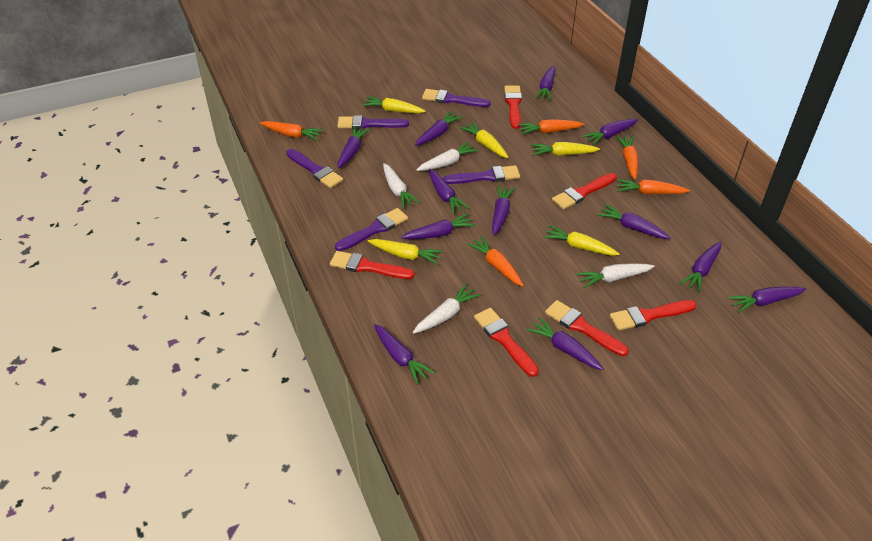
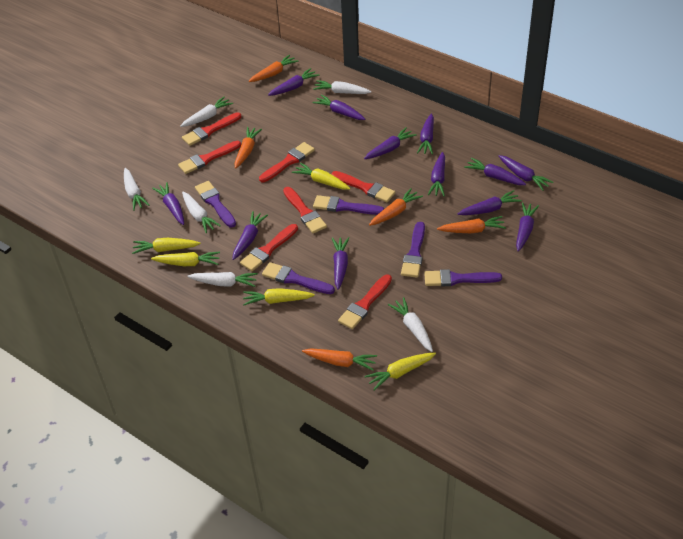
red brush: [330,251,415,279] [474,308,539,377] [504,86,522,129] [545,300,629,356] [552,173,617,210] [609,300,697,331] = 6 -> [178,141,241,174] [182,112,241,146] [240,224,298,271] [259,142,315,182] [283,187,327,233] [331,171,395,202] [338,275,392,329] = 7
white carrot: [383,163,420,209] [413,284,481,334] [417,141,479,171] [576,263,654,288] = 4 -> [124,168,149,211] [180,97,233,127] [182,192,221,233] [187,272,258,287] [313,80,372,94] [388,297,433,352] = 6

